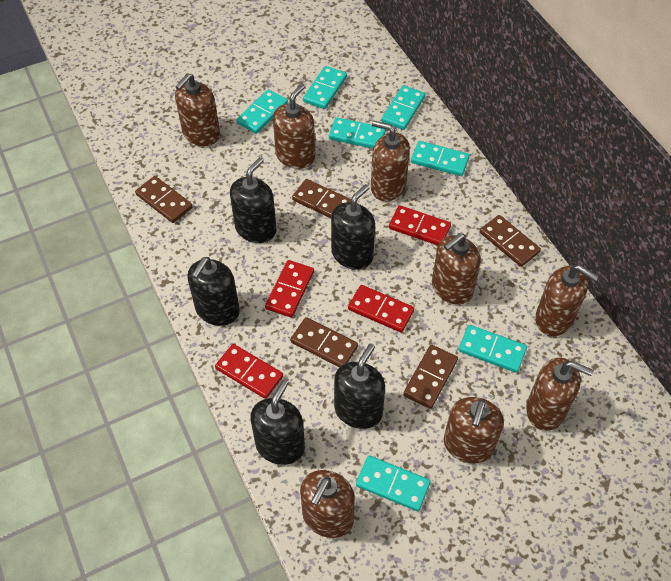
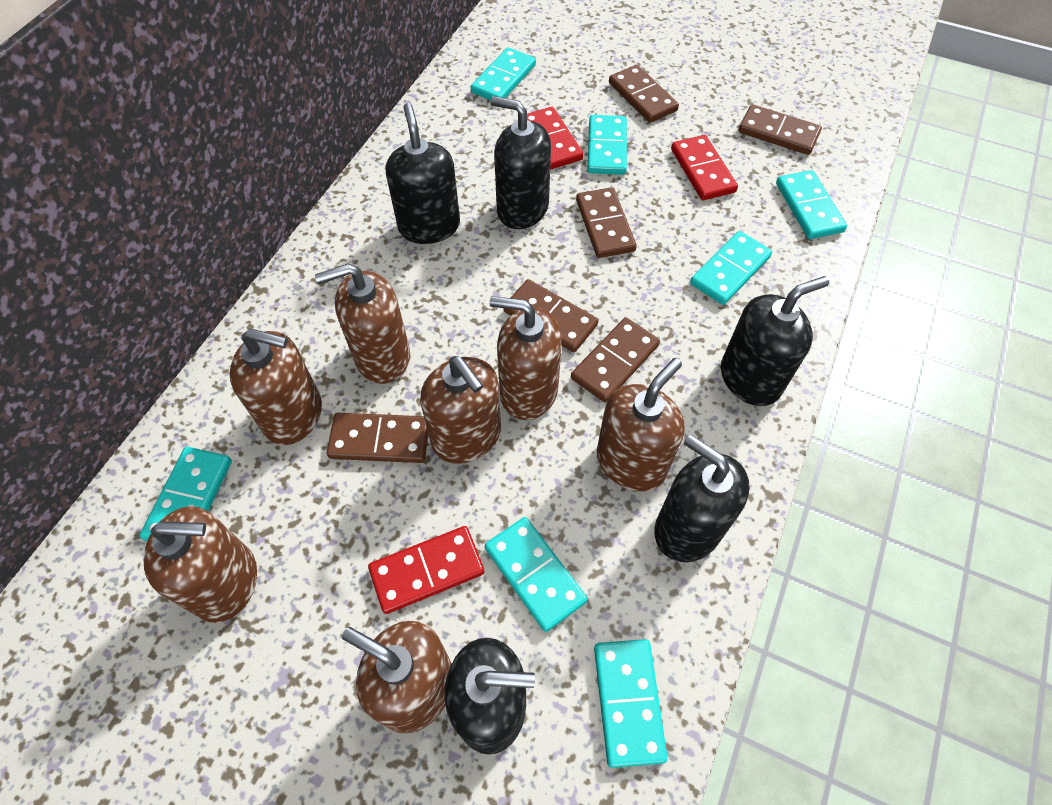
brown domino: [135,176,193,223] [290,317,358,367] [292,179,351,218] [403,345,458,409] [480,215,541,267] = 5 -> [327,413,428,463] [503,279,598,352] [571,317,660,403] [576,187,637,258] [609,65,679,123] [738,104,822,155] = 6
brown soap dispenser: [175,73,220,146] [273,84,315,169] [300,470,355,538] [371,121,410,201] [432,233,481,305] [444,397,504,463] [526,358,594,431] [535,265,599,336] = 8 -> [144,506,257,623] [229,329,322,445] [315,264,410,384] [342,621,451,734] [420,356,501,464] [490,296,562,420] [597,358,685,491] = 7
red domino: [215,344,283,399] [265,260,314,317] [348,285,414,333] [389,205,451,245] = 4 -> [368,526,484,614] [527,107,584,169] [671,135,738,200] = 3

